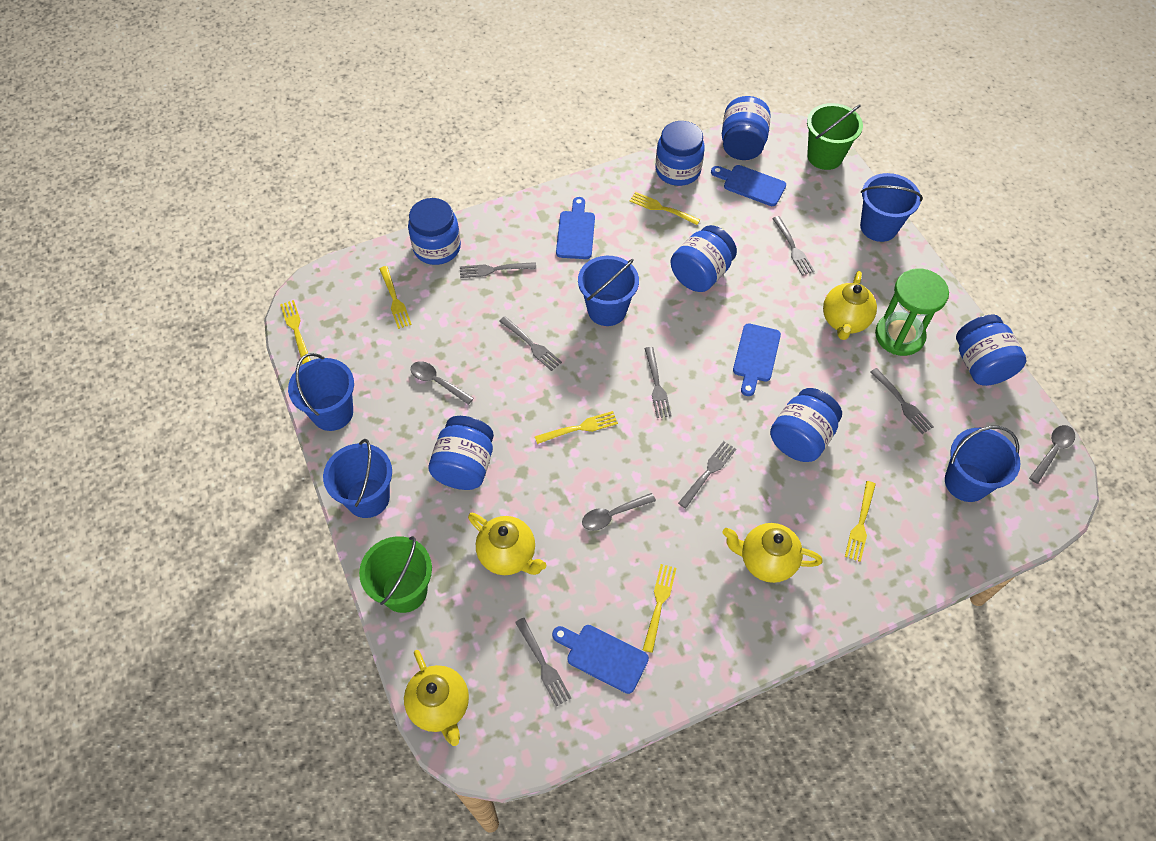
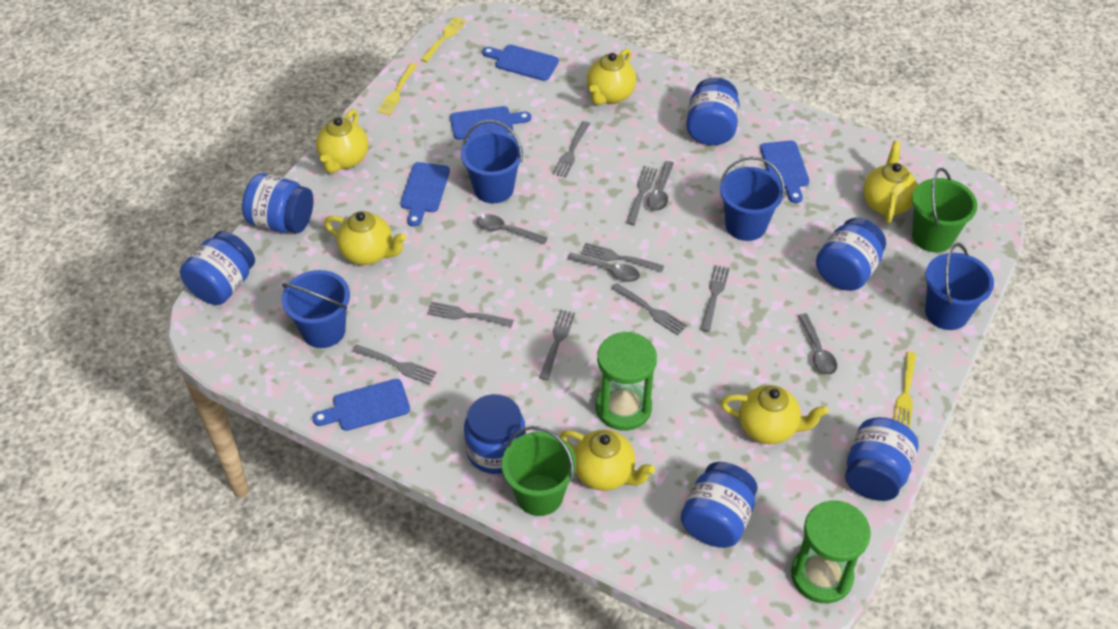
blue bucket: [288,353,354,431] [323,439,392,518] [578,256,639,326] [860,173,923,242] [945,426,1020,502] = 5 -> [282,270,350,348] [461,120,523,203] [720,156,785,241] [925,243,994,330] = 4
blue cutting board: [552,625,649,694] [556,197,595,259] [711,165,786,206] [733,323,781,396] = 4 -> [313,379,410,431] [400,162,450,227] [450,106,531,140] [482,45,559,81] [760,141,809,203] = 5
green hourglass: [875,268,949,356] = 1 -> [595,332,657,431] [791,500,871,603] = 2
grey fork: [460,262,536,278] [499,316,562,371] [515,618,571,707] [645,347,672,418] [678,441,736,508] [772,216,815,276] [870,368,934,434] = 7 -> [352,345,437,385] [427,302,514,327] [539,309,575,380] [552,121,590,178] [581,243,664,272] [611,283,687,335] [626,166,658,225] [700,265,730,332] = 8
grey spoon: [411,361,474,405] [582,493,656,531] [1029,425,1075,484] = 3 -> [477,214,548,244] [568,253,640,282] [647,161,674,211] [798,314,837,375] = 4
yellow fork: [280,300,311,364] [379,266,412,329] [535,411,618,444] [630,192,700,225] [643,564,677,653] [845,481,876,562] = 6 -> [377,63,417,116] [421,16,467,62] [893,352,916,428] = 3
yellow teapot: [404,650,469,746] [468,513,546,575] [722,523,823,583] [823,271,877,340] = 4 -> [316,109,368,173] [324,211,406,265] [560,430,655,491] [587,49,636,105] [721,385,828,444] [863,141,918,223] = 6

